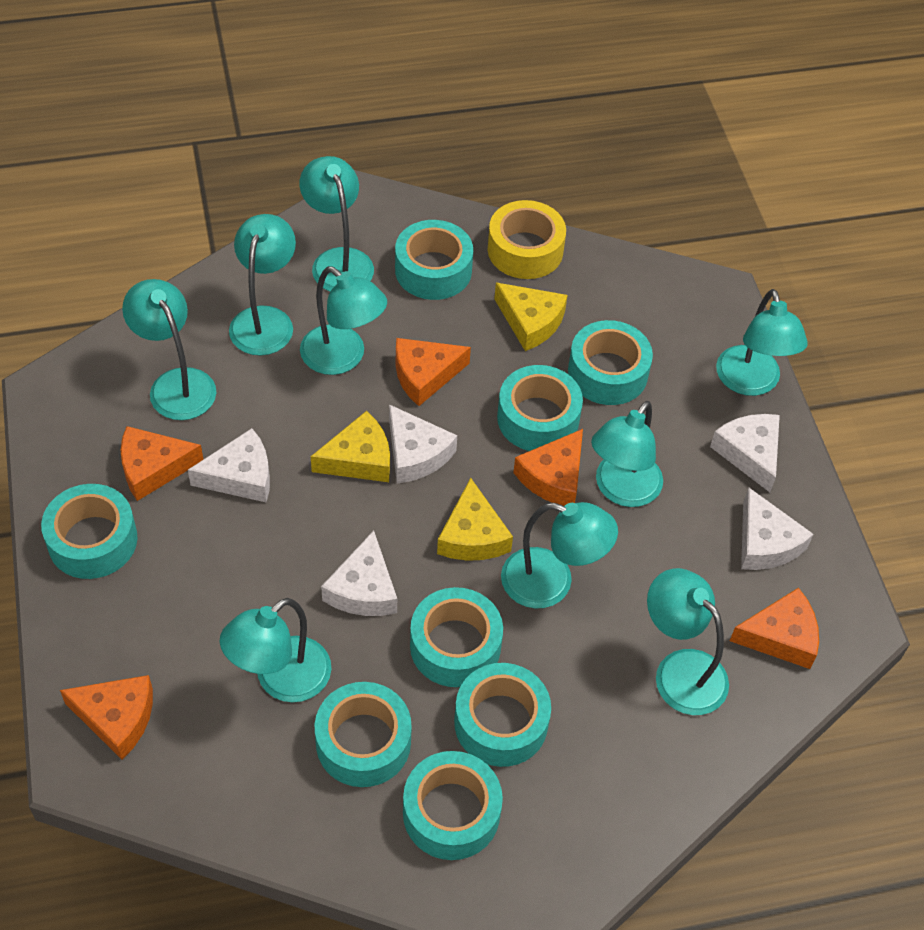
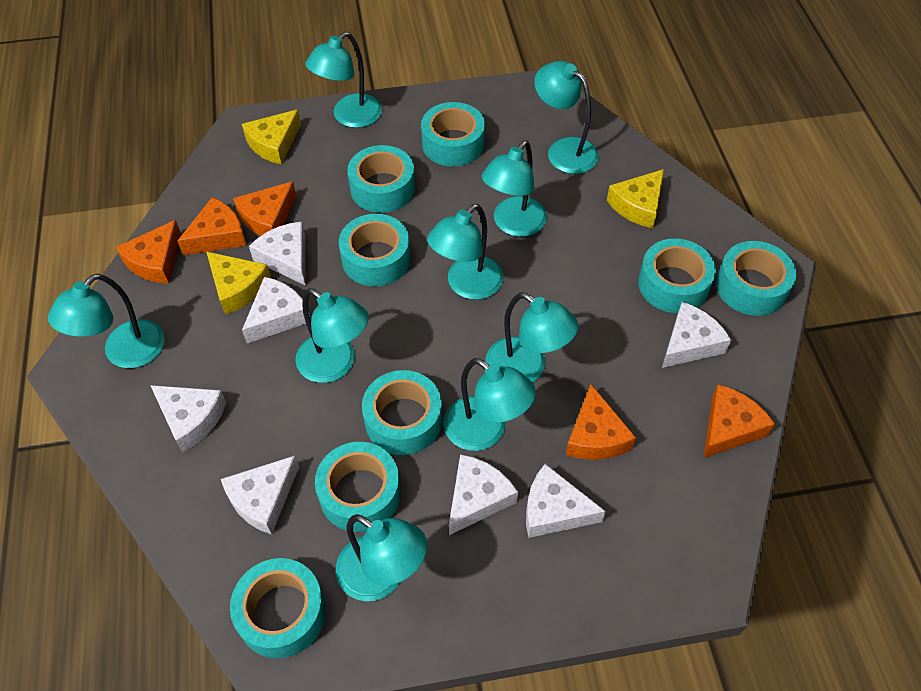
white cheese: [188,428,270,502] [321,530,397,616] [389,404,457,483] [710,414,780,492] [741,488,813,570] = 5 -> [150,385,226,452] [221,456,299,535] [242,277,311,343] [249,222,305,285] [449,454,518,535] [526,464,606,538] [662,302,731,368] = 7
yellow tape: [488,200,566,279] = 1 -> none = 0

